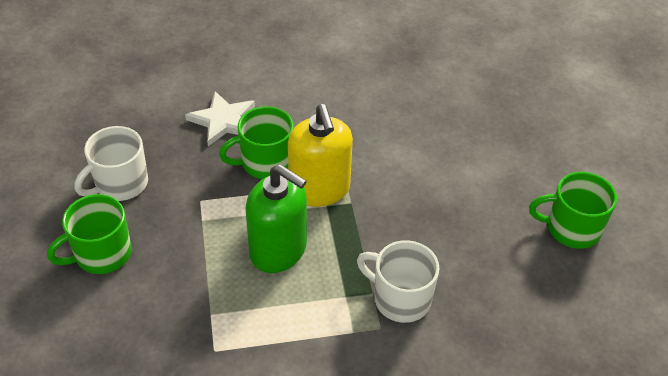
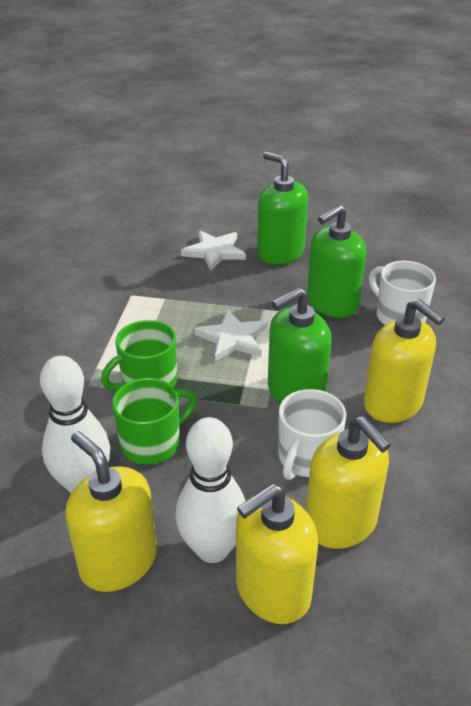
green mug: [47,194,132,274] [219,106,293,179] [529,172,617,249] = 3 -> [101,320,177,391] [112,378,197,465] = 2
green soap dispenser: [246,164,307,273] = 1 -> [257,152,308,265] [268,287,332,404] [307,204,366,318] = 3
white bowling pin: none = 0 -> [40,356,110,493] [176,417,246,563] = 2
white star: [185,91,255,146] = 1 -> [181,230,246,271] [195,309,268,361] = 2
yellow soap dispenser: [288,104,353,207] = 1 -> [65,431,157,592] [236,483,318,624] [306,416,391,549] [364,299,445,423] = 4

